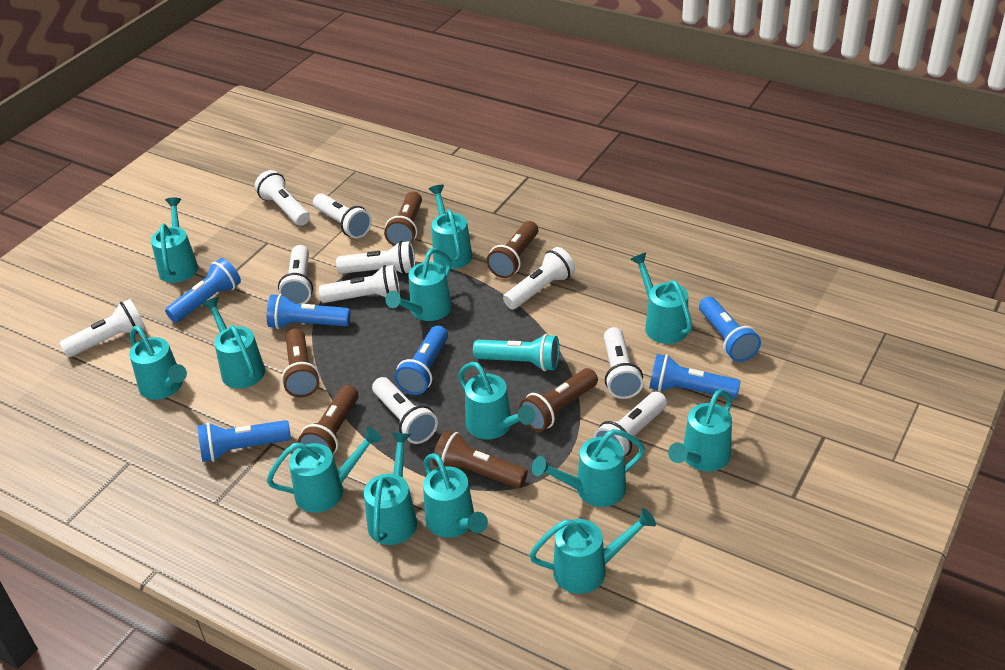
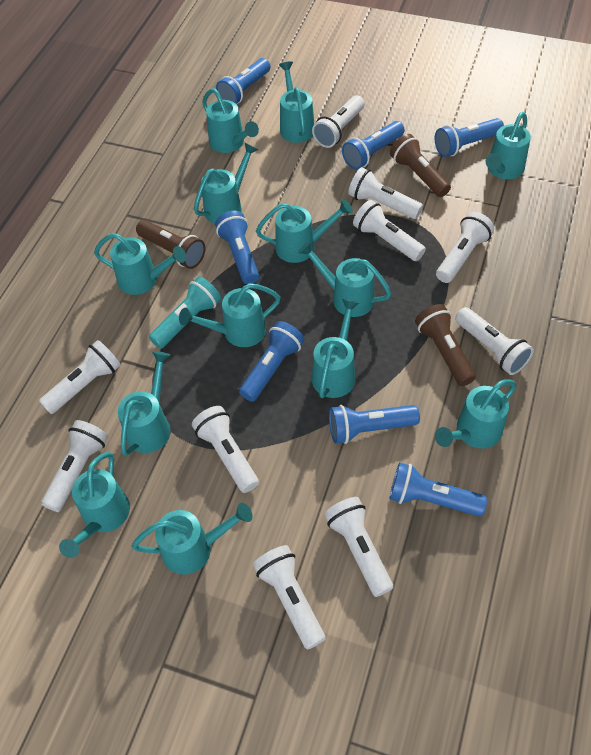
blue flashlight: [165,258,241,322] [197,420,291,462] [267,294,350,329] [394,325,448,395] [649,354,741,399] [699,296,761,362] = 6 -> [215,211,259,284] [216,58,270,104] [239,321,305,402] [329,405,420,444] [342,121,405,170] [389,463,487,516] [435,118,504,157] = 7
brown flashlight: [281,329,320,398] [298,385,359,454] [384,191,422,246] [433,430,528,489] [487,221,538,278] [519,368,598,432] = 6 -> [136,220,205,269] [390,134,451,197] [415,304,476,386] = 3

